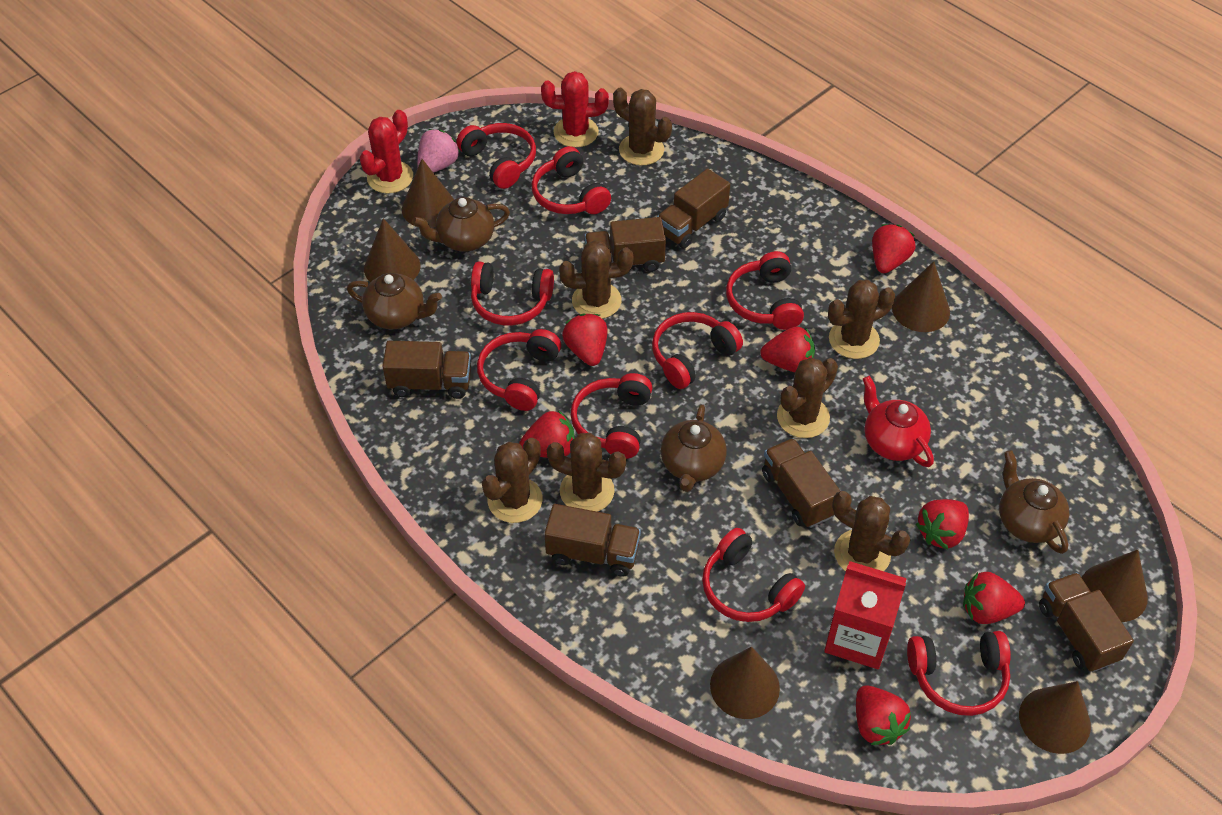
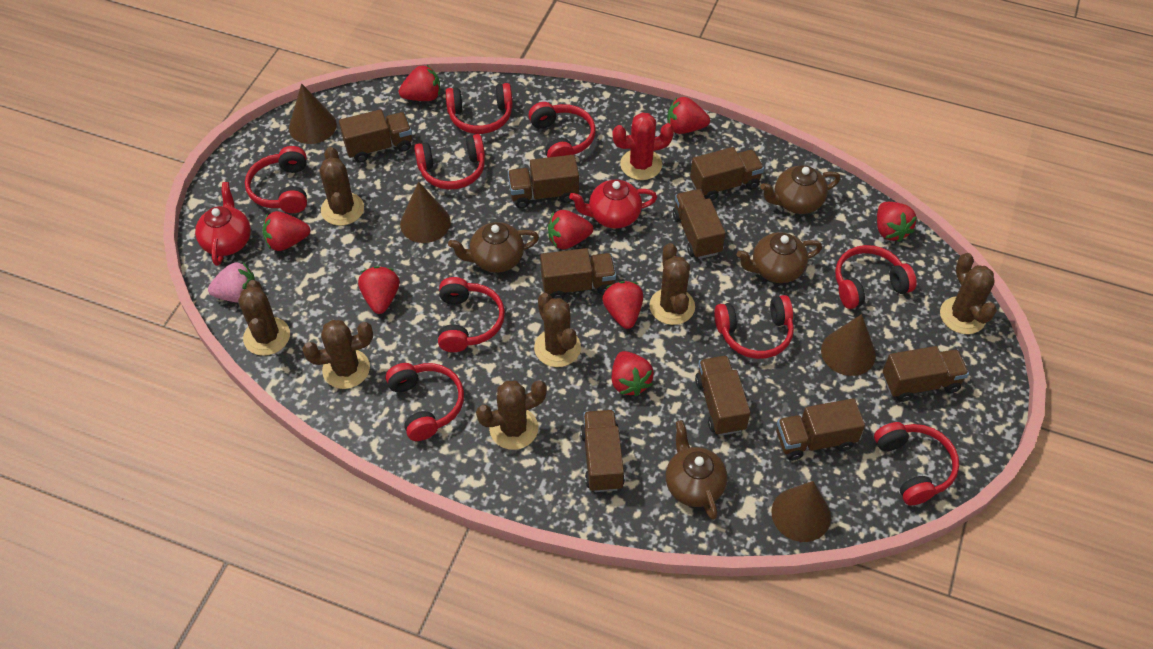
brown cone: [364,218,421,282] [402,159,454,228] [710,647,780,719] [892,261,950,332] [1019,681,1091,754] [1082,550,1148,622] = 6 -> [289,83,337,144] [400,182,451,243] [771,481,831,542] [821,314,876,376] = 4
brown truck: [382,341,471,399] [544,504,641,577] [585,217,666,272] [657,168,730,248] [762,438,840,528] [1039,572,1134,672] = 6 -> [339,109,412,163] [508,155,579,208] [540,248,616,299] [580,410,625,492] [673,189,725,259] [690,147,764,201] [695,356,751,436] [777,398,865,461] [883,346,969,402] = 9
red cactus: [359,110,413,194] [541,71,609,148] = 2 -> [613,112,674,180] = 1
red carton: [824,561,907,669] = 1 -> none = 0
red strawberry: [519,410,575,458] [562,313,608,366] [760,326,815,372] [856,685,911,745] [872,224,915,273] [916,499,969,549] [963,572,1025,624] = 7 -> [262,211,310,251] [358,266,399,314] [399,65,440,101] [548,210,593,249] [602,281,643,329] [611,351,654,397] [667,97,710,134] [877,202,917,242] = 8
red teapot: [863,376,934,467] = 1 -> [195,182,251,266] [569,180,657,229] = 2

